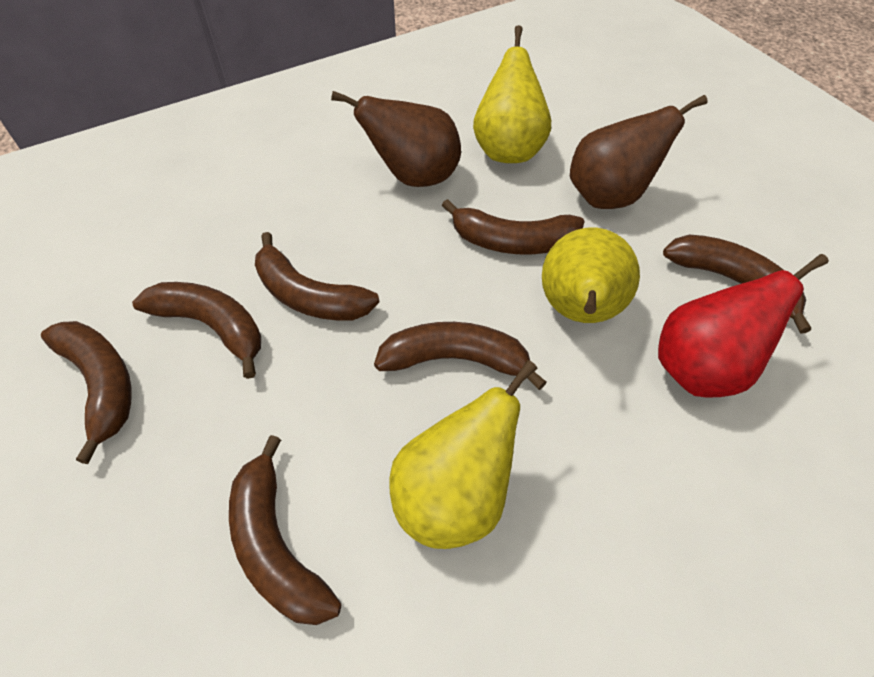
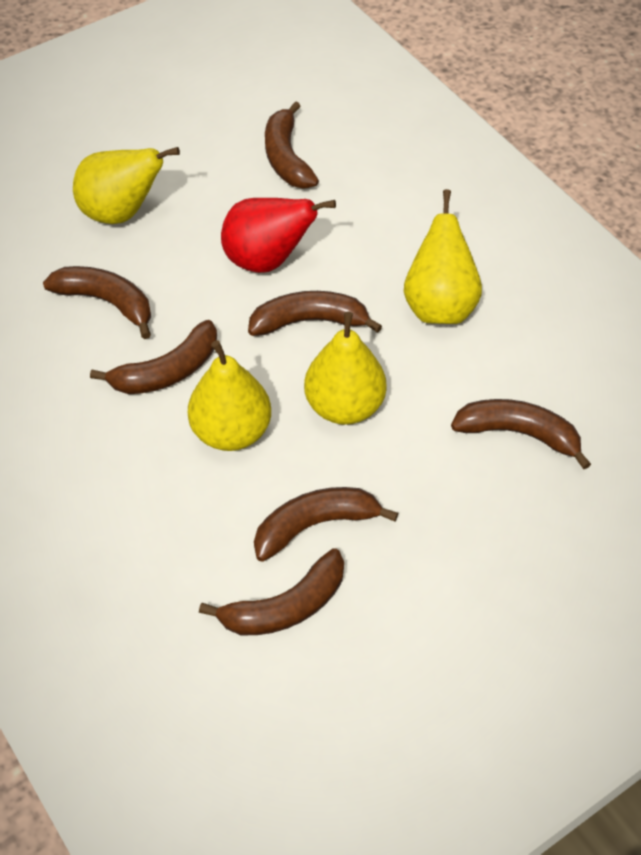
brown pear: [331,91,461,187] [570,95,708,209] = 2 -> none = 0
yellow pear: [389,360,537,549] [473,25,551,163] [542,227,640,323] = 3 -> [73,147,180,224] [188,340,271,451] [304,312,386,425] [404,189,482,324] = 4

